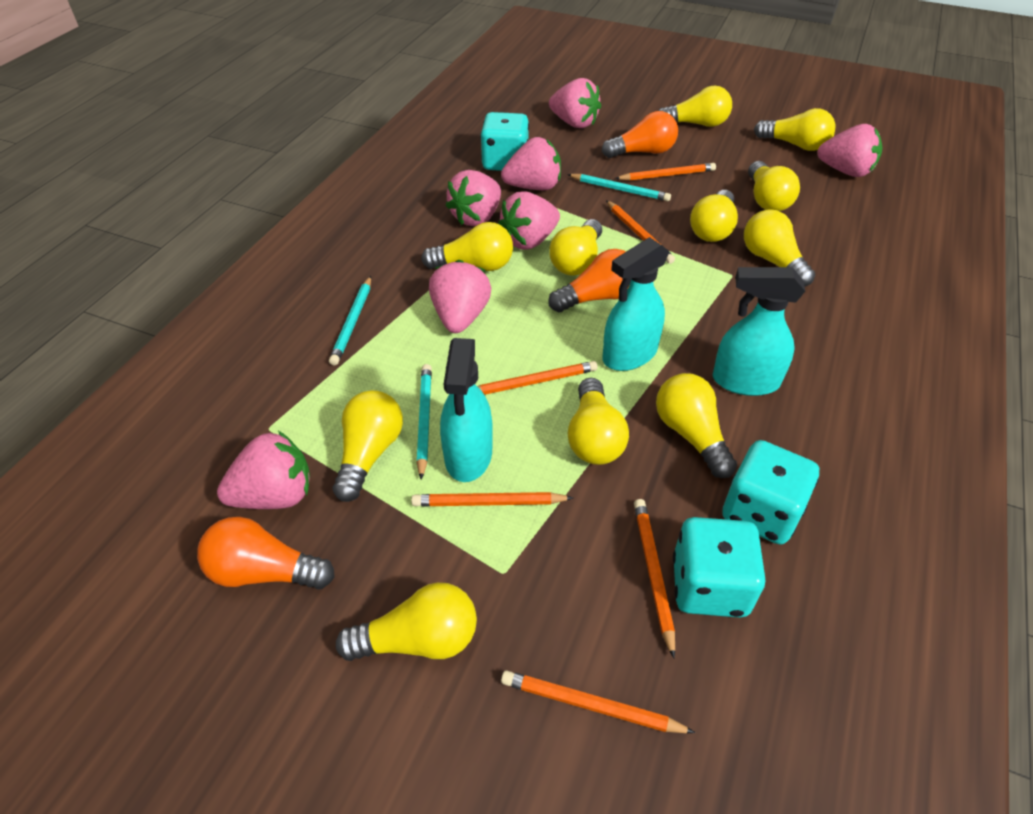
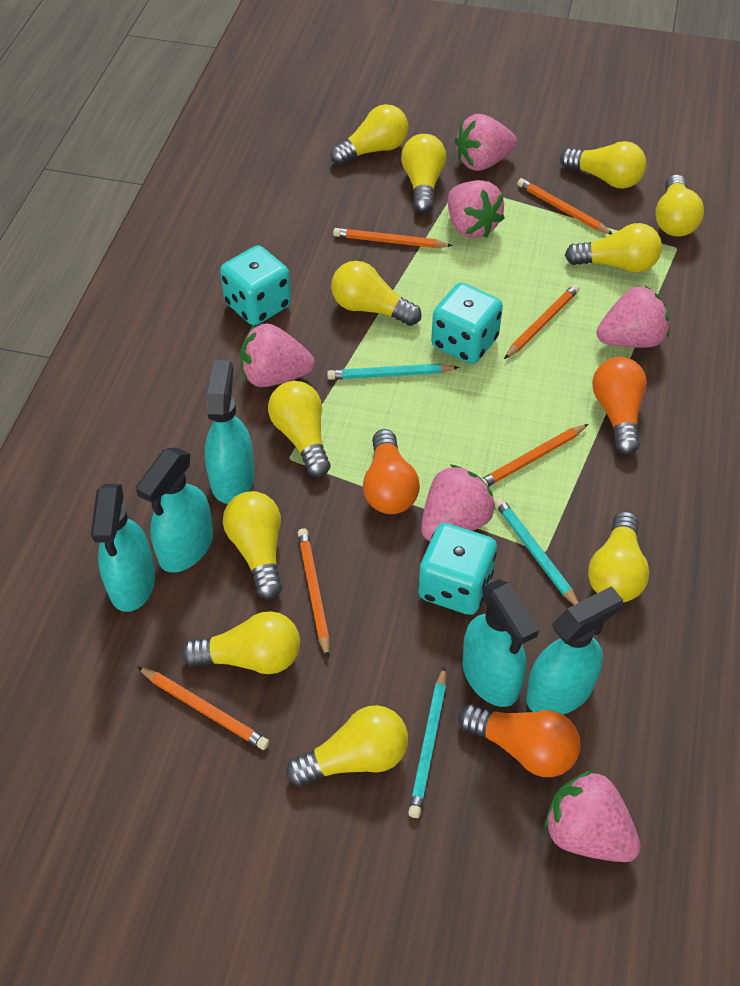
pink strawberry: [217,431,310,509] [429,260,491,333] [446,170,501,226] [498,191,560,250] [501,137,561,190] [549,78,601,128] [817,124,883,177] = 7 -> [240,323,315,387] [421,465,496,541] [448,180,504,238] [455,114,517,171] [544,770,641,862] [597,286,670,348] = 6
turquoise spray bottle: [440,338,493,482] [602,237,670,371] [713,267,805,396] = 3 -> [91,484,155,612] [136,447,213,573] [205,360,254,504] [462,579,539,707] [526,586,623,714] = 5

